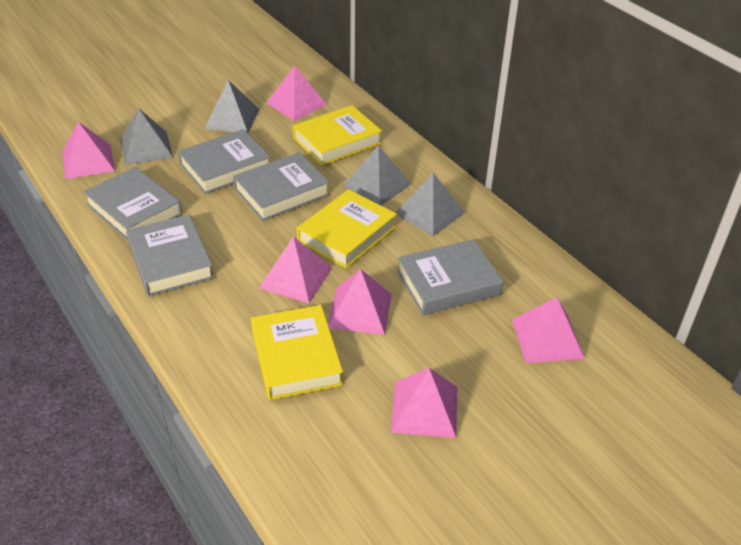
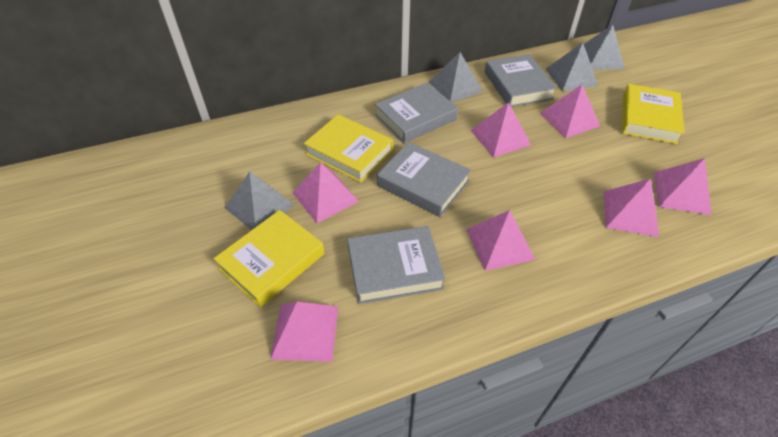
grey book: [83,167,182,241] [126,215,214,296] [178,129,271,194] [233,152,330,221] [397,239,503,315] = 5 -> [347,226,445,304] [375,83,458,143] [377,142,471,217] [485,54,557,107] = 4
pink pyramid: [62,122,115,179] [259,236,332,303] [266,66,327,121] [328,269,392,335] [391,368,457,438] [512,298,585,363] = 6 -> [270,302,338,362] [293,162,359,223] [466,210,535,271] [471,102,531,158] [540,85,600,138] [604,178,659,237] [654,158,712,215] = 7

